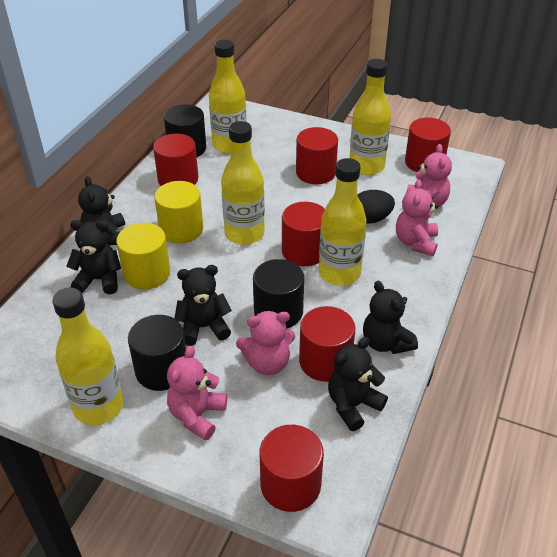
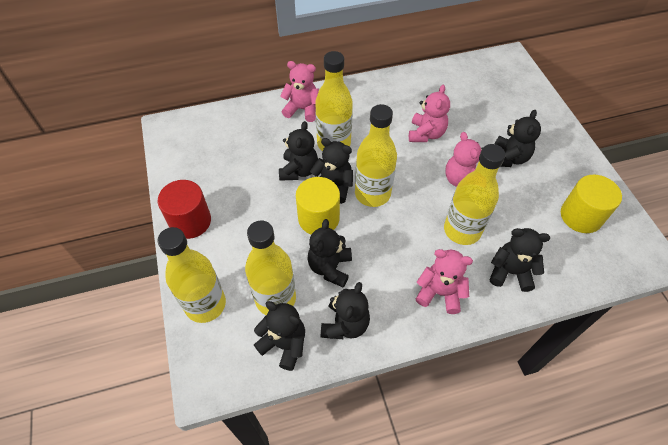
black cylinder: [128,315,186,391] [164,104,206,157] [253,259,304,329] = 3 -> none = 0
black egg: [358,190,395,224] = 1 -> none = 0
black teddy bear: [66,220,121,294] [78,176,125,245] [175,265,232,346] [328,337,388,431] [363,281,418,354] = 5 -> [254,301,305,371] [279,121,318,181] [307,219,352,287] [310,138,353,204] [321,282,370,339] [490,228,550,292] [495,109,541,167] = 7
red cylinder: [153,134,198,186] [260,425,324,512] [282,202,325,266] [296,127,338,184] [299,306,355,382] [405,118,451,172] = 6 -> [158,180,211,239] = 1

